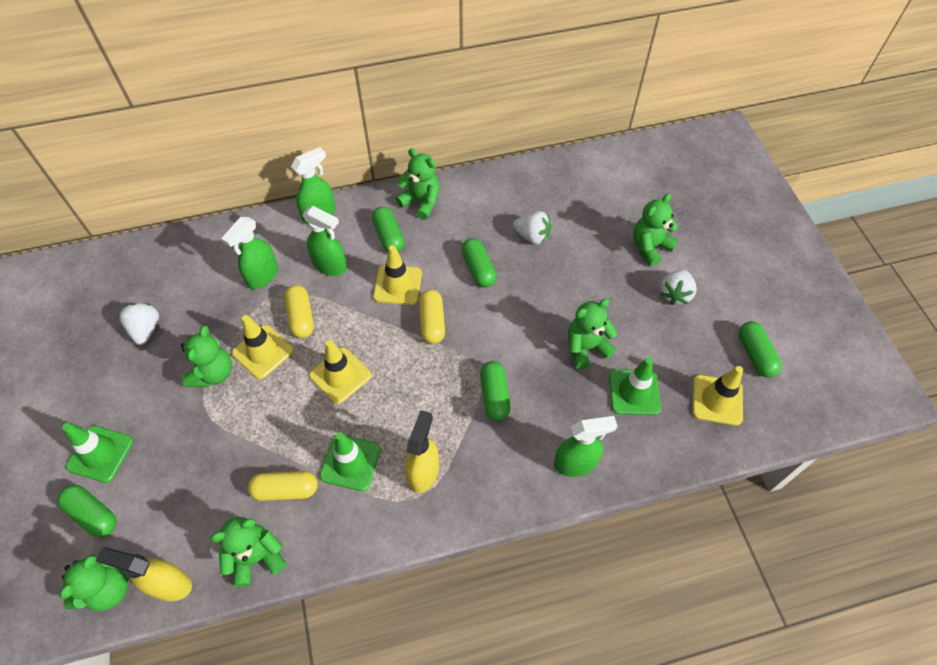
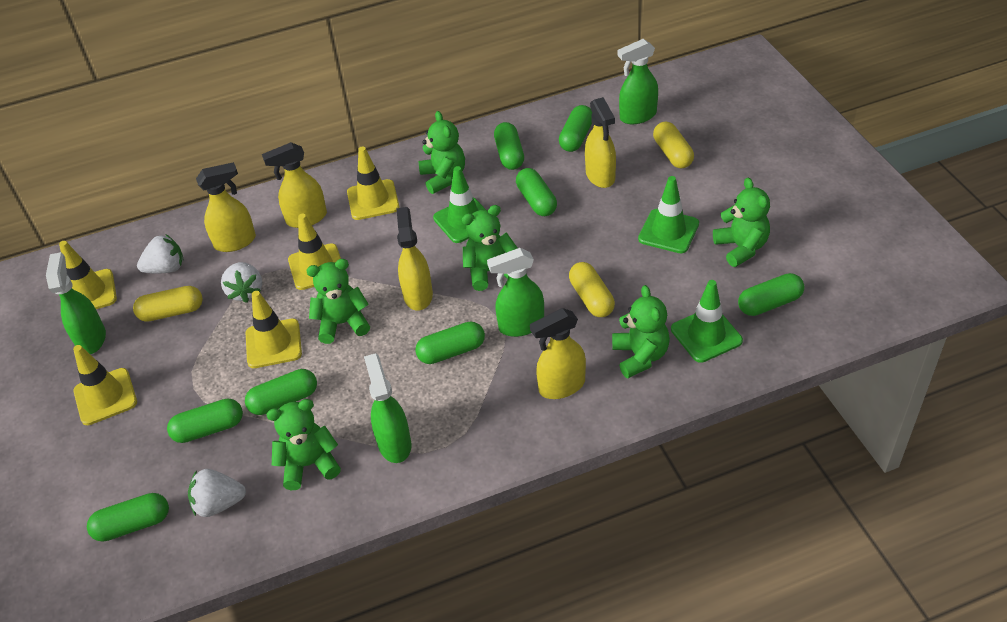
green capsule: [57,485,116,538] [372,207,405,252] [462,238,497,288] [480,361,511,421] [739,321,782,377] = 5 -> [87,493,169,542] [167,399,243,443] [245,369,317,415] [415,322,485,364] [494,122,524,170] [516,168,557,216] [559,105,592,152] [738,273,804,316] = 8
yellow spray bottle: [96,547,192,601] [405,410,439,493] = 2 -> [196,162,256,252] [262,142,327,228] [396,207,433,311] [530,308,586,399] [585,97,616,188] = 5
yellow traffic cone: [232,315,294,379] [309,340,371,404] [373,245,422,305] [692,366,743,426] = 4 -> [59,241,117,309] [73,345,137,425] [246,291,302,368] [288,214,341,290] [347,146,399,220] = 5

